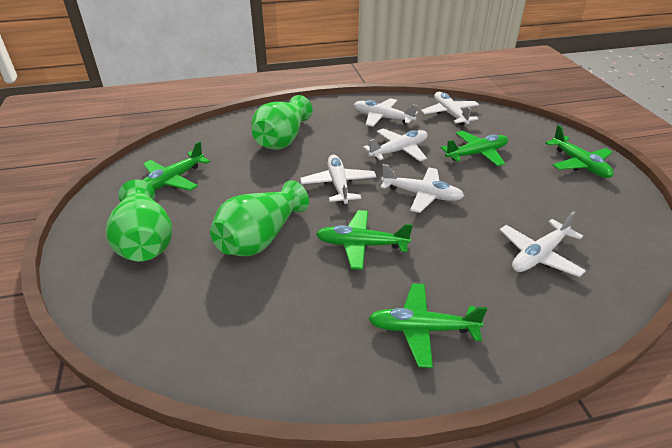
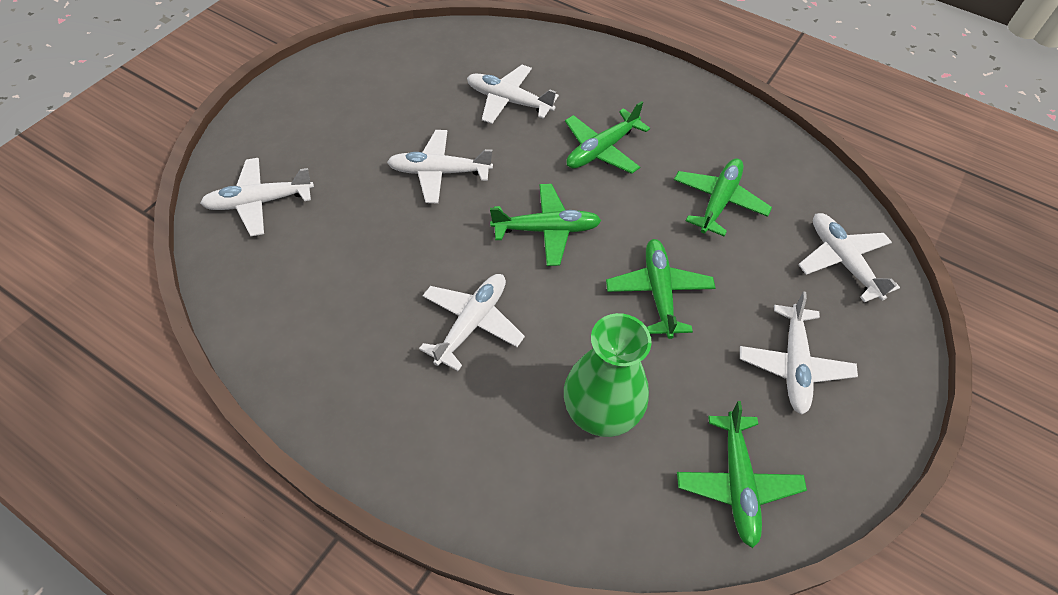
green vase: [106,180,172,261] [210,180,309,256] [251,95,313,150] = 3 -> [564,313,652,437] = 1

